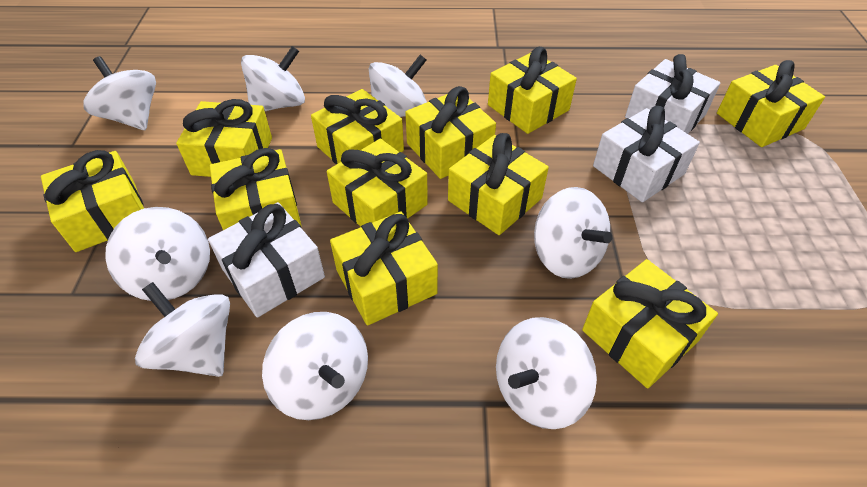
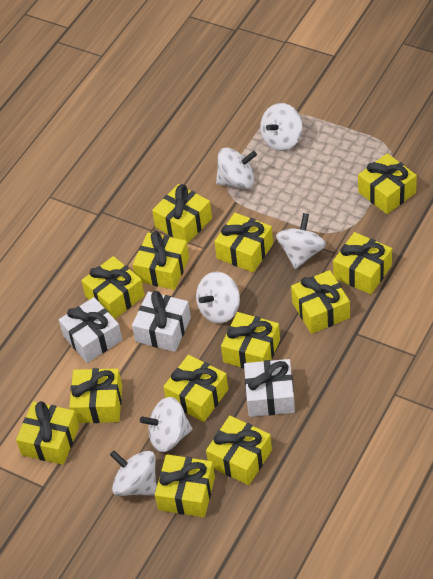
white spinning top: [83,56,156,130] [105,207,210,301] [135,282,230,377] [241,46,305,111] [262,312,368,420] [369,54,427,117] [496,317,597,429] [534,187,612,279] = 8 -> [110,450,157,496] [140,397,192,452] [196,272,240,324] [216,148,257,189] [260,103,302,151] [276,213,326,269] = 6
yellow gift: [41,150,144,252] [176,99,272,177] [210,148,302,230] [311,89,404,165] [327,139,428,227] [330,212,438,326] [405,86,496,179] [448,133,549,235] [488,47,577,134] [582,259,718,388] [717,60,825,147] = 11 -> [16,401,79,465] [69,368,122,423] [81,256,145,319] [133,231,189,290] [152,184,212,244] [155,454,215,517] [163,355,228,422] [206,416,272,485] [214,213,273,273] [221,312,280,369] [291,270,350,334] [333,232,392,294] [358,153,417,214] = 13

